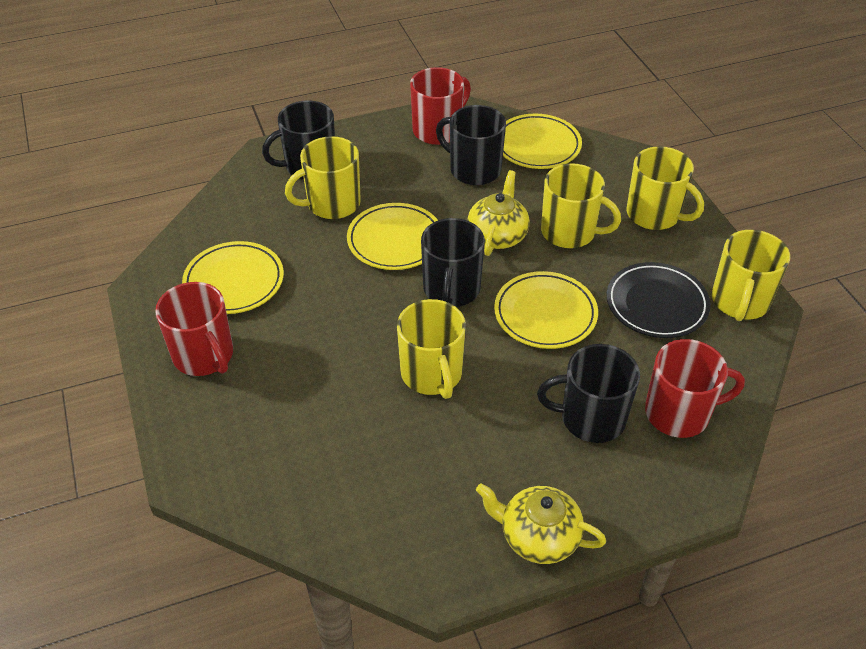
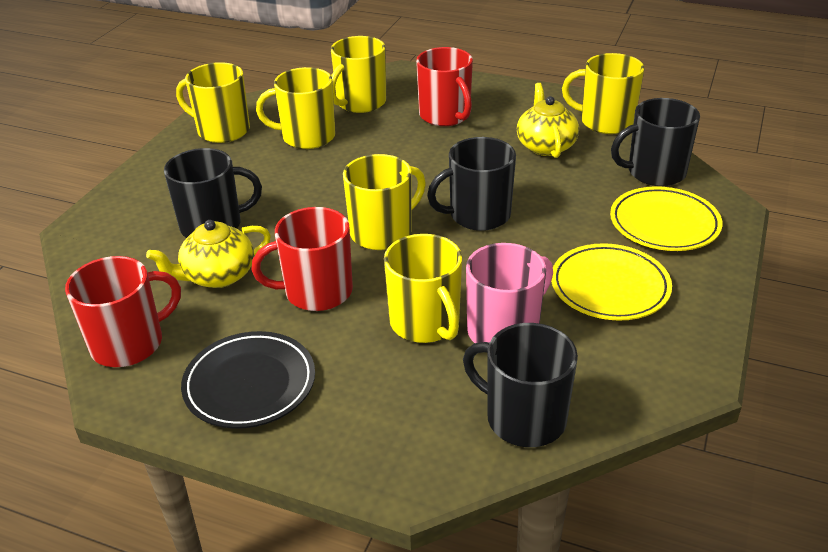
pink mug: none = 0 -> [466,243,553,343] = 1
yellow mug: [285,136,361,219] [397,299,466,399] [541,163,621,248] [627,146,704,230] [712,230,790,321] = 5 -> [176,62,250,143] [256,67,336,149] [331,36,386,113] [343,154,426,250] [384,234,462,343] [562,53,644,134] = 6
yellow plate: [182,241,284,314] [347,203,438,270] [494,271,598,349] [503,114,582,169] = 4 -> [551,243,672,321] [610,186,723,251] = 2

